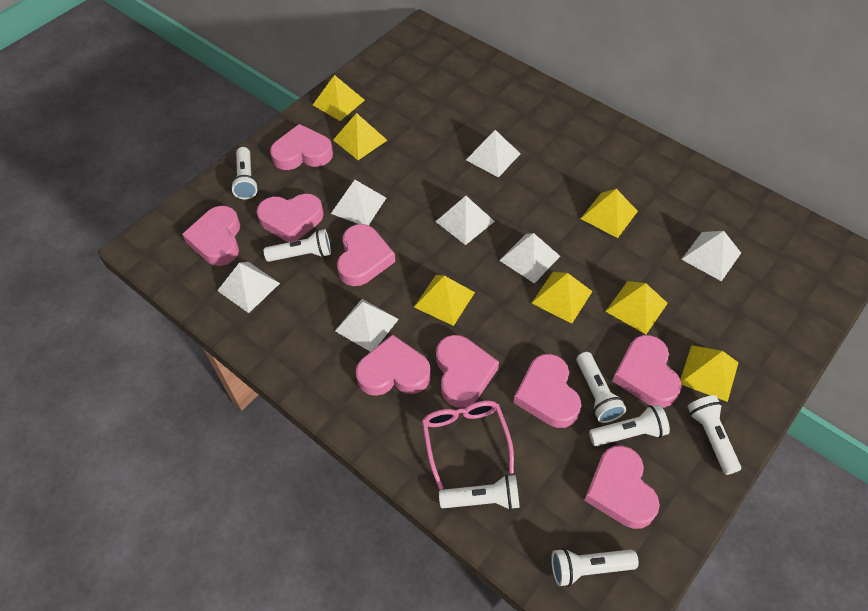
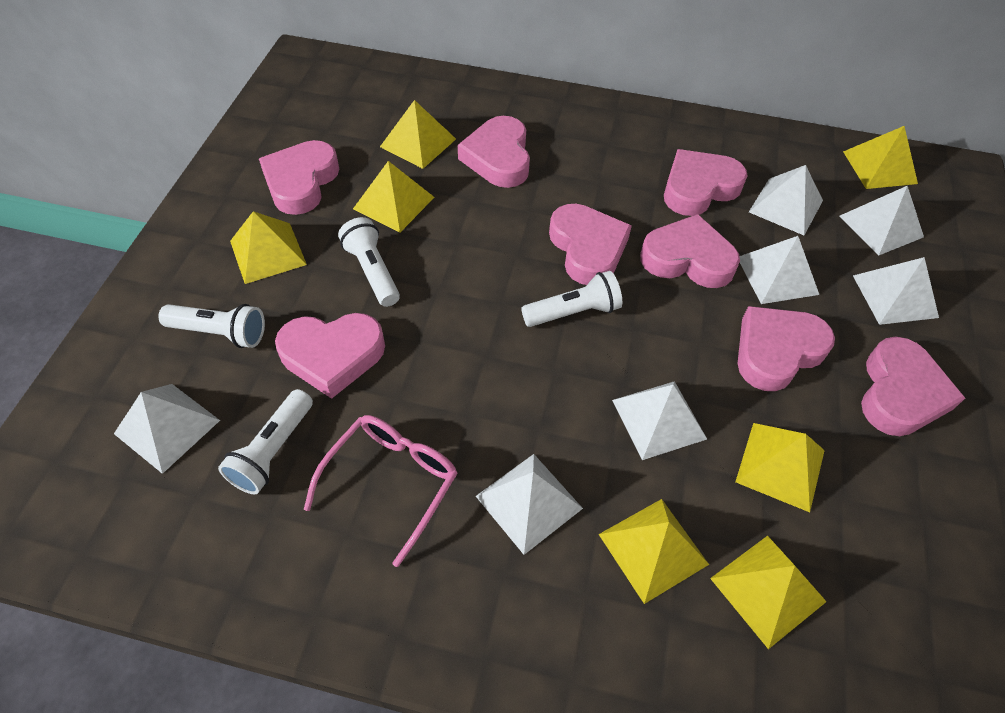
pink heart: [182,206,240,266] [257,194,324,242] [270,124,333,170] [337,224,395,286] [356,334,431,396] [436,335,499,408] [513,354,581,428] [584,445,660,529] [612,335,682,408] = 9 -> [259,140,339,215] [275,313,385,399] [458,116,530,188] [549,204,632,285] [640,214,740,288] [664,149,748,216] [737,306,835,391] [861,337,965,436] = 8
white flashlight: [231,147,258,199] [264,229,331,262] [439,475,520,510] [551,548,639,587] [577,352,626,423] [589,405,670,446] [687,395,741,475] = 7 -> [158,304,265,348] [218,389,313,495] [338,217,400,307] [521,271,622,327] = 4

